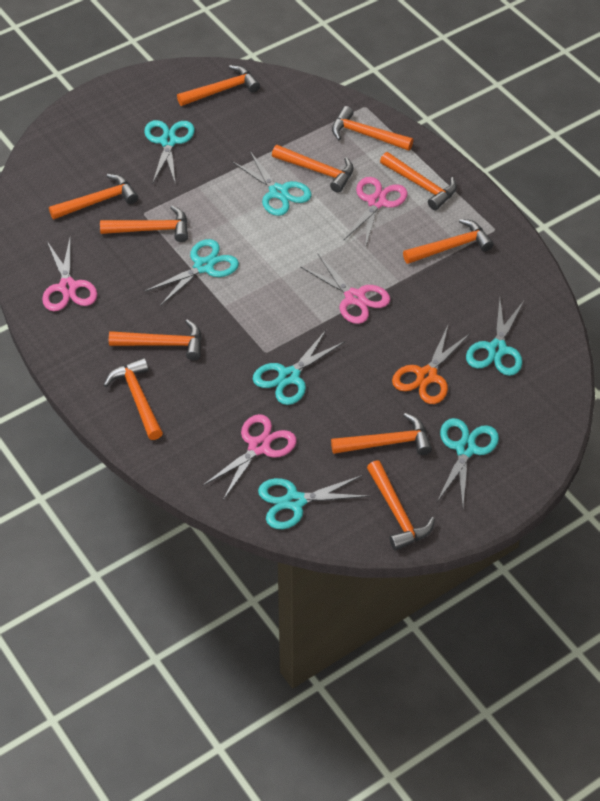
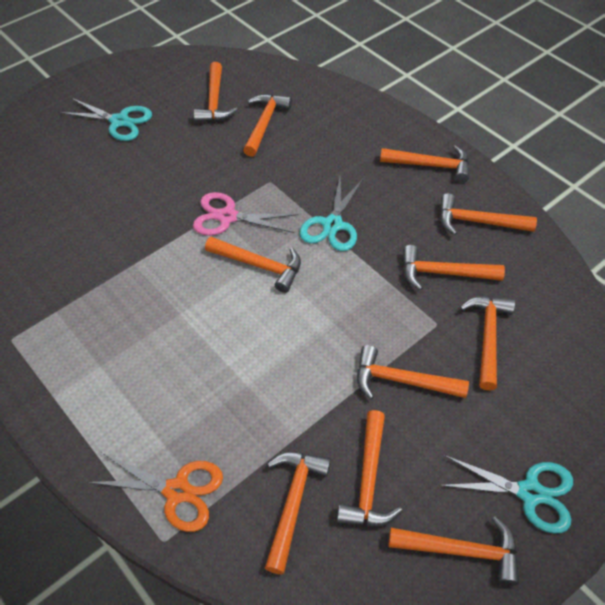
pink scissors: [42,239,98,311] [203,414,297,500] [300,254,390,324] [343,177,408,248] = 4 -> [193,192,298,236] = 1
turquoise scissors: [144,120,195,185] [145,239,239,306] [231,151,312,216] [253,330,345,405] [258,475,369,529] [437,418,499,505] [466,299,524,376] = 7 -> [59,98,152,141] [300,177,364,251] [438,455,573,533] = 3

